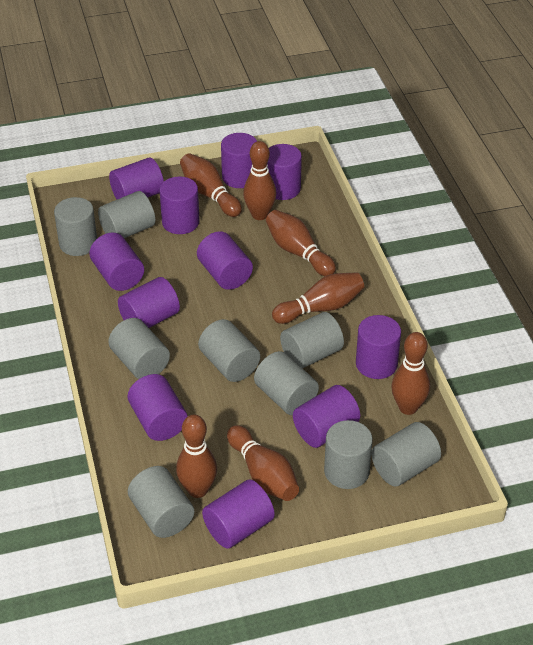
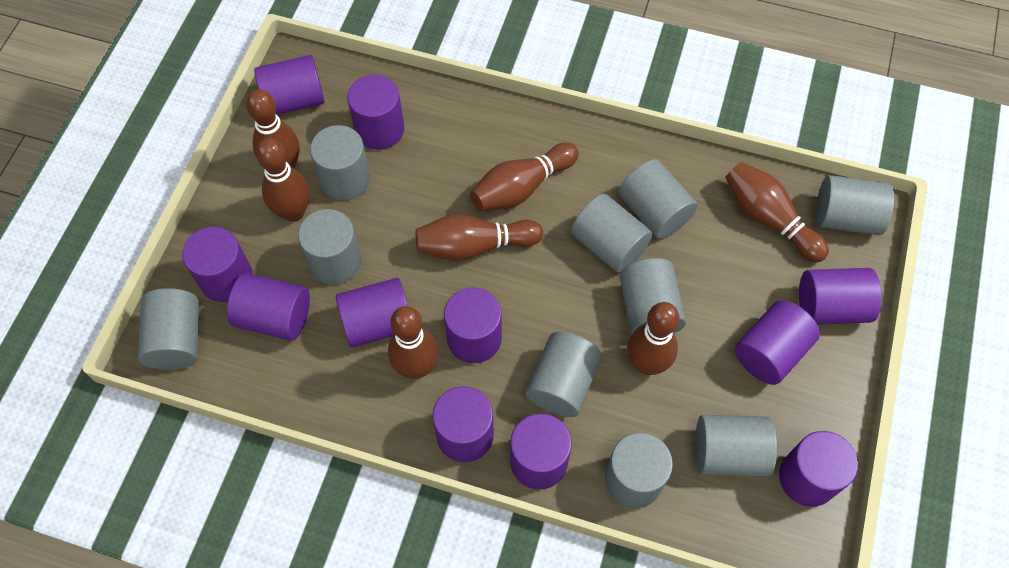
grey cylinder: [54,197,97,256] [98,191,155,238] [108,318,170,379] [128,466,195,538] [198,319,260,382] [254,351,319,415] [280,312,344,368] [324,420,373,489] [371,422,441,487] = 9 -> [138,288,199,370] [298,209,362,285] [310,125,370,201] [526,332,602,417] [571,194,653,273] [605,433,673,508] [619,159,698,239] [620,258,686,334] [695,415,777,476] [816,175,894,235] = 10

